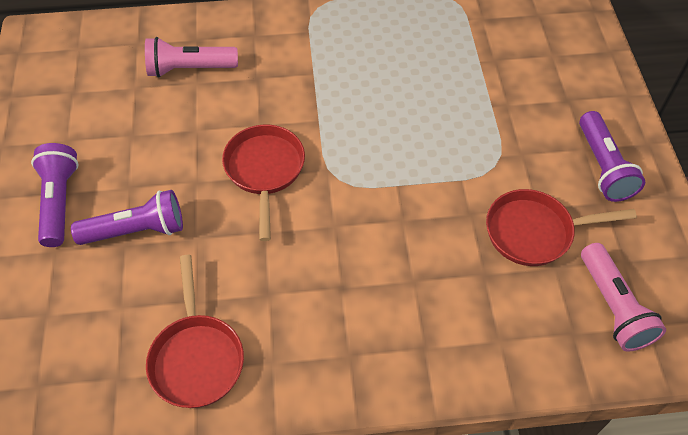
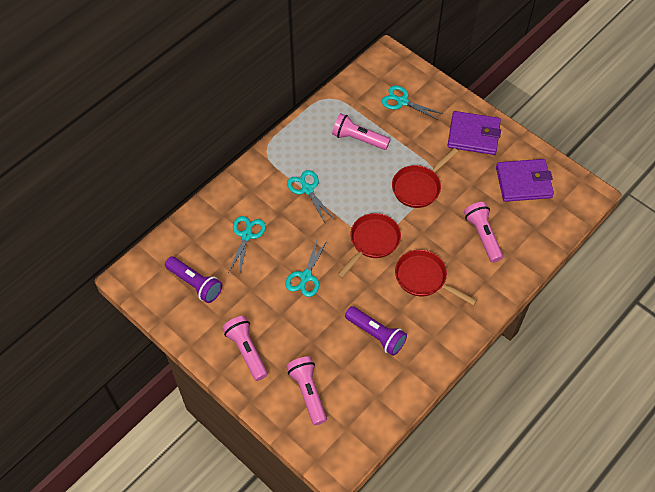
pink flashlight: [145,37,238,78] [581,243,666,352] = 2 -> [222,316,268,381] [286,356,327,425] [332,113,390,150] [464,202,503,263] = 4
purple flashlight: [31,143,78,247] [71,190,183,245] [579,111,645,202] = 3 -> [165,256,222,303] [345,306,407,356] = 2
purple wallet: none = 0 -> [447,111,501,155] [496,159,554,202] = 2
turquoise scissors: none = 0 -> [229,216,266,275] [285,237,328,297] [287,170,335,223] [382,85,443,120] = 4

